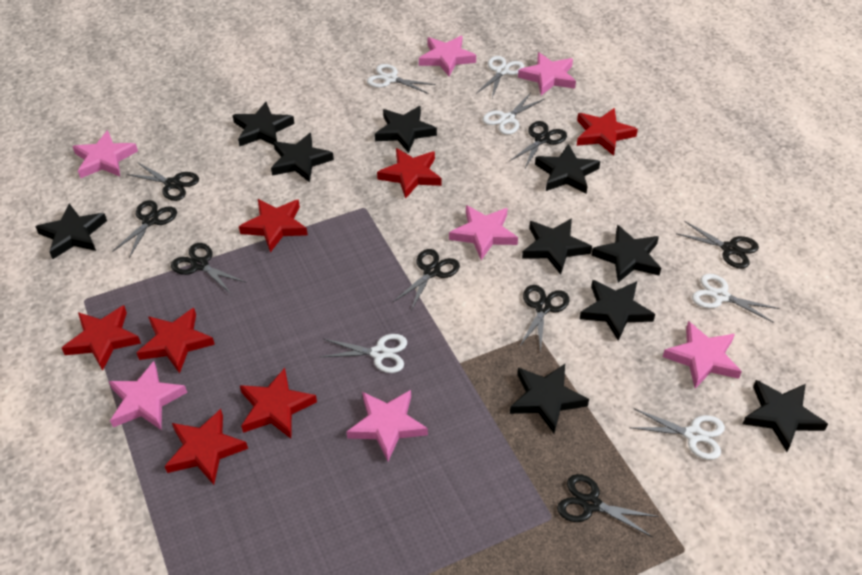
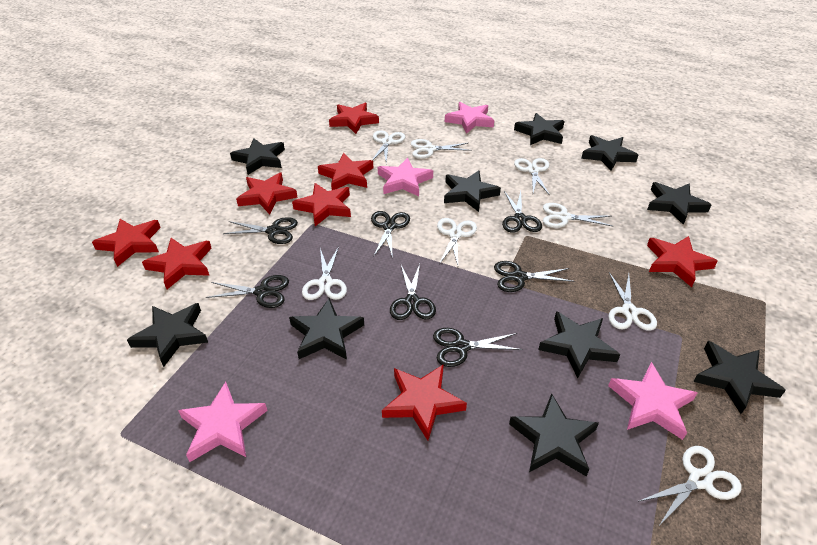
black scissors: [112,200,177,258] [126,162,199,201] [171,243,245,294] [393,249,460,310] [509,121,567,168] [519,285,569,352] [557,474,659,537] [676,221,759,269] = 8 -> [206,275,289,308] [223,217,298,244] [371,211,410,259] [390,264,436,320] [433,328,523,367] [494,261,574,292] [502,191,542,233] = 7
pink star: [72,130,138,178] [109,361,187,430] [346,390,428,461] [419,36,476,77] [449,205,518,260] [518,52,576,95] [663,321,742,389] = 7 -> [178,382,268,462] [378,158,433,197] [445,102,494,134] [608,362,697,440] = 4
red star: [62,305,141,371] [137,308,215,373] [165,409,248,485] [239,199,308,253] [240,368,317,438] [377,148,441,199] [577,108,638,156] = 7 -> [92,219,161,267] [142,238,212,289] [236,173,298,214] [292,183,351,226] [318,153,373,190] [329,103,379,134] [382,364,467,441] [647,236,718,287] = 8
white scissors: [321,334,407,373] [367,64,436,94] [476,56,524,98] [483,94,544,135] [630,408,725,460] [692,274,780,323] = 6 -> [302,247,347,300] [372,130,405,163] [411,139,472,159] [437,218,477,265] [514,158,550,195] [543,203,614,228] [609,272,657,331] [638,446,741,527] = 8

